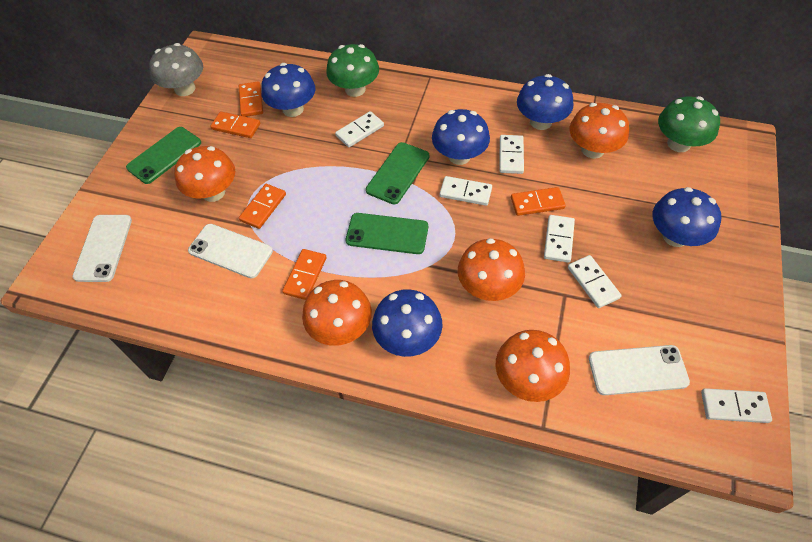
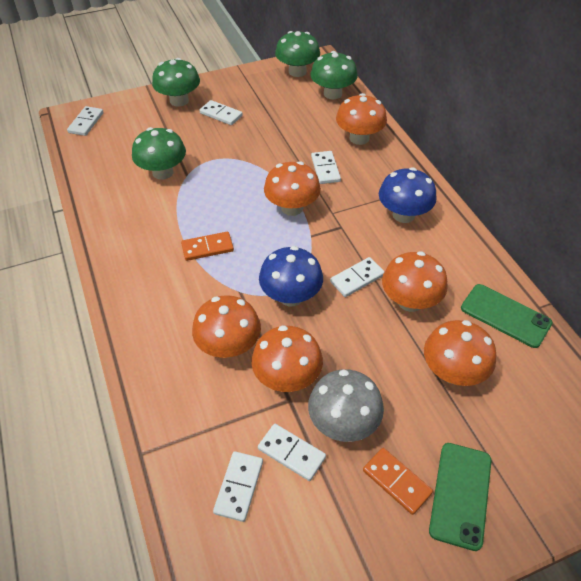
blue mushroom: [261,63,316,117] [372,289,443,357] [432,109,490,165] [517,74,573,130] [653,187,721,247] = 5 -> [259,246,323,306] [379,167,437,223] = 2
green mushroom: [326,44,379,97] [658,96,720,152] = 2 -> [132,127,186,180] [152,58,200,107] [275,31,320,77] [310,51,358,99] = 4
green phone: [126,127,201,184] [346,213,428,254] [366,142,429,204] = 3 -> [429,443,492,551] [461,284,553,348] = 2
orange domino: [210,111,260,138] [239,81,263,117] [239,184,286,229] [282,249,327,300] [511,187,566,216] = 5 -> [181,232,234,261] [363,448,433,515] = 2
orange mushroom: [174,146,235,202] [302,280,372,346] [458,238,525,301] [496,330,570,402] [570,103,629,159] = 5 -> [192,295,261,358] [251,325,323,392] [264,161,321,216] [336,93,387,145] [382,251,448,312] [424,320,496,386] = 6
white phone: [72,215,132,282] [188,224,273,278] [589,345,690,395] = 3 -> none = 0

